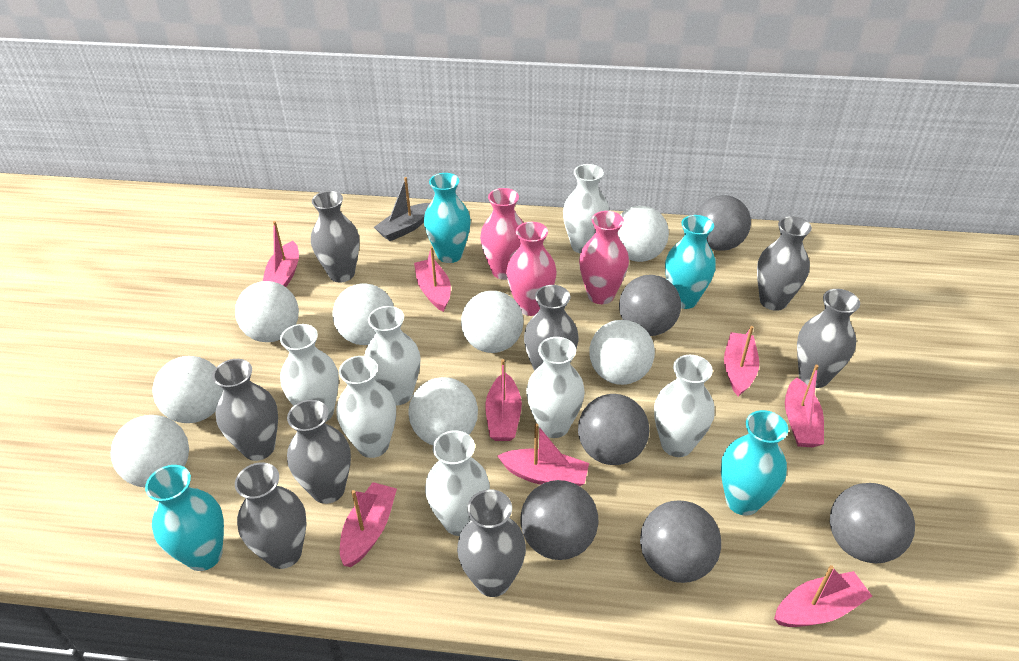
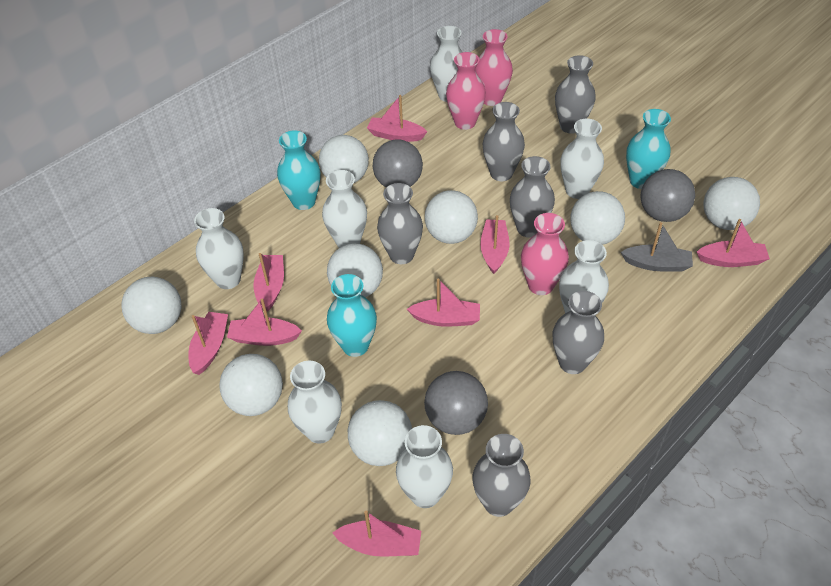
grey ball: [521,480,599,560] [578,394,649,465] [619,275,681,336] [640,501,721,583] [696,195,751,251] [830,483,915,563] = 6 -> [373,139,423,187] [424,371,488,435] [641,169,695,222] = 3
grey vase: [212,359,278,461] [235,463,307,569] [287,400,351,504] [311,191,359,283] [457,489,526,597] [524,285,579,371] [757,216,812,311] [797,289,860,388] = 8 -> [377,183,423,264] [472,434,531,517] [482,102,525,181] [510,156,555,238] [553,291,604,374] [555,55,596,134] = 6
turquoise vase: [145,465,224,571] [424,173,471,263] [665,215,716,309] [721,410,788,515] = 4 -> [277,130,320,210] [327,274,377,357] [626,109,671,189] = 3

